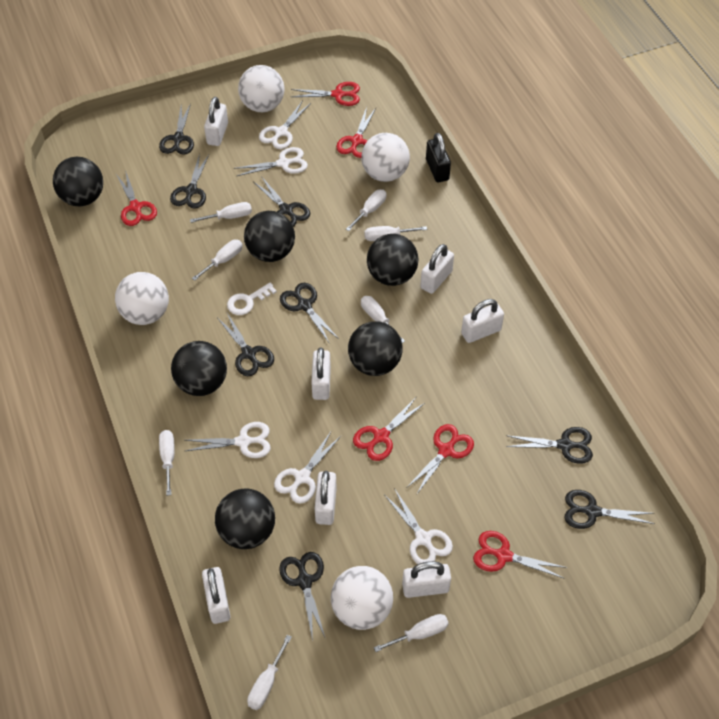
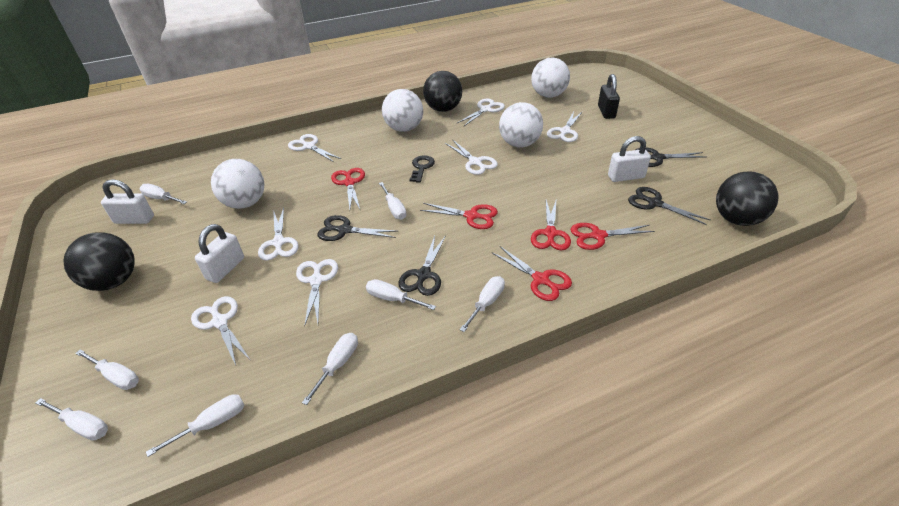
black ball: [53,157,103,206] [171,341,227,396] [215,488,275,549] [244,211,295,262] [348,321,403,376] [367,234,418,286] = 6 -> [64,232,135,291] [423,71,462,112] [716,172,779,226] = 3
black key: none = 0 -> [410,155,435,183] = 1
black scissors: [159,103,194,155] [170,153,209,209] [218,313,274,376] [254,176,310,227] [279,552,326,641] [280,283,339,344] [506,427,593,464] [564,490,655,529] = 8 -> [317,215,399,241] [398,236,446,296] [628,187,710,225] [636,147,705,167] = 4
red scissors: [116,170,157,226] [291,82,360,106] [336,107,376,158] [353,396,425,461] [406,424,474,495] [473,531,567,578] = 6 -> [331,168,365,211] [420,203,498,229] [492,246,572,301] [531,198,571,250] [571,223,655,250] = 5
white key: [227,283,277,315] = 1 -> none = 0
white padlock: [202,567,230,624] [204,97,228,146] [311,348,331,400] [315,471,337,525] [402,561,451,598] [420,244,454,294] [461,299,504,343] = 7 -> [101,179,154,224] [195,224,244,283] [608,136,651,182] = 3
white scissors: [185,422,271,458] [234,147,308,176] [259,101,311,149] [274,432,341,504] [385,488,453,564] = 5 -> [191,296,249,365] [258,207,299,261] [288,134,341,162] [296,259,338,327] [445,140,498,175] [457,98,505,127] [547,112,582,142] = 7

